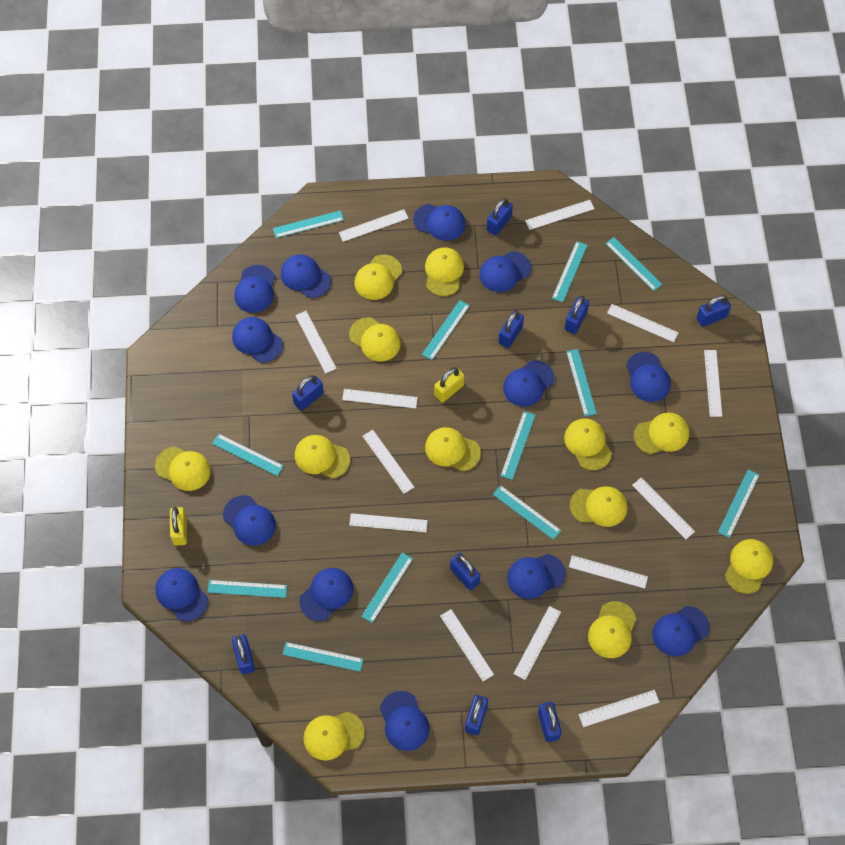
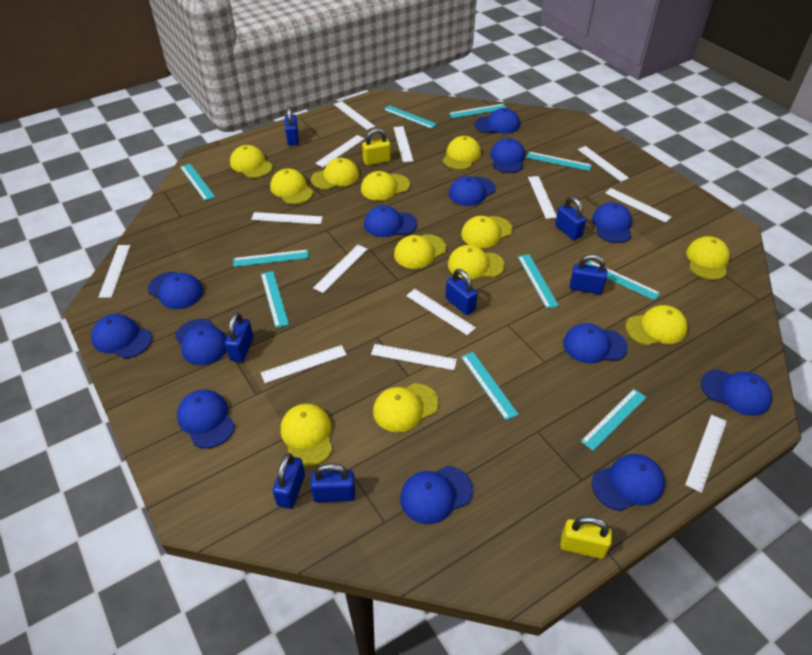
blue padlock: [232,634,255,674] [292,375,324,411] [450,553,480,590] [465,695,488,735] [487,198,513,235] [498,310,524,348] [538,702,561,742] [565,296,589,334] [697,295,731,327] = 9 -> [225,312,253,362] [272,453,305,509] [285,106,299,146] [310,463,355,502] [445,269,478,315] [555,197,586,240] [570,254,607,294] = 7
turquoise ruler: [208,580,287,598] [212,434,284,476] [273,211,344,238] [283,642,364,672] [361,553,413,623] [422,300,470,360] [493,485,561,540] [500,411,535,480] [552,241,588,302] [566,349,597,416] [605,237,662,291] [718,470,759,538] = 12 -> [180,164,215,201] [233,250,309,267] [261,271,289,328] [383,105,437,129] [449,104,506,118] [461,352,519,420] [518,254,559,309] [526,152,592,171] [581,389,647,451] [586,261,660,301] = 10

